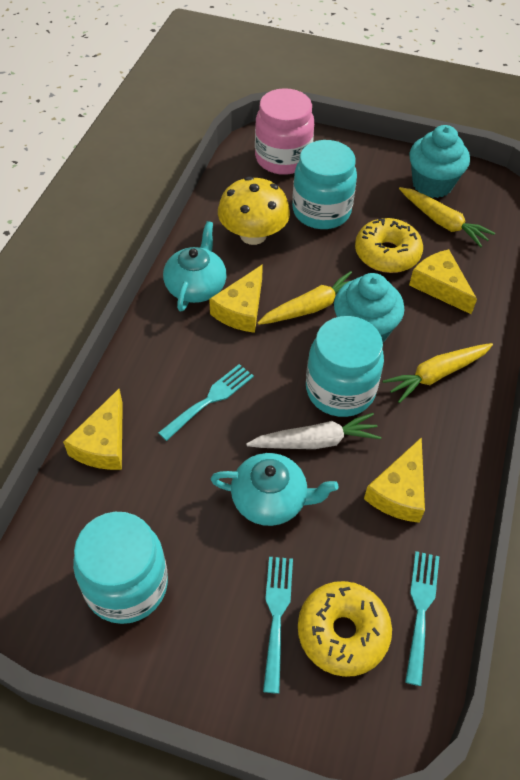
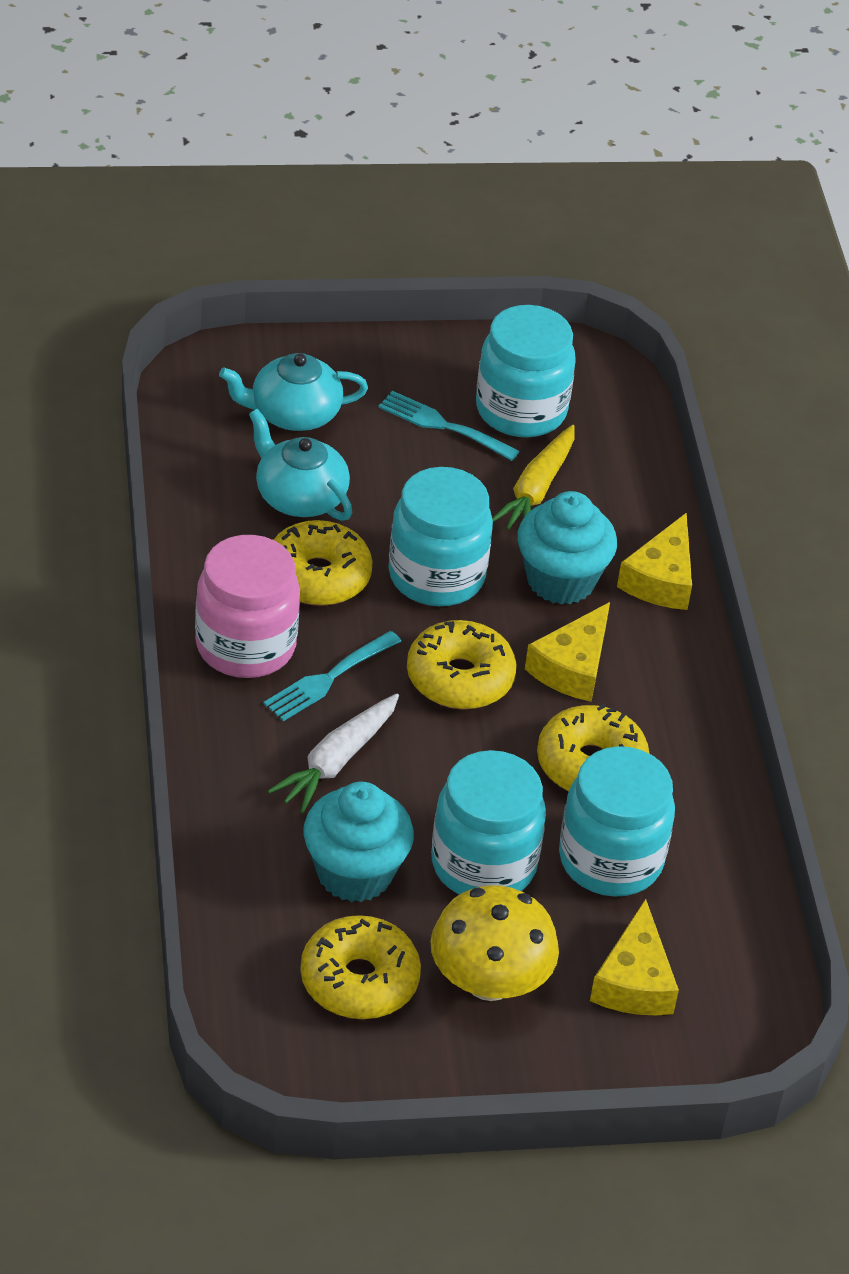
turquoise fork: [158,364,254,441] [263,557,293,694] [405,551,440,686] = 3 -> [263,631,402,721] [378,391,519,461] = 2
turquoise jar: [73,512,168,624] [292,140,357,229] [306,316,384,417] = 3 -> [388,467,493,606] [431,750,546,895] [476,305,576,437] [559,746,675,897] = 4
yellow carrot: [258,271,352,325] [383,343,493,403] [399,187,495,247] = 3 -> [492,425,575,530] = 1
yellow cheese: [63,389,123,470] [209,264,263,333] [364,437,425,523] [409,249,477,314] = 4 -> [525,602,610,702] [590,899,679,1015] [617,513,692,610] = 3
yellow donut: [298,581,392,677] [355,218,423,273] = 2 -> [274,520,373,606] [300,915,421,1019] [407,620,517,709] [537,704,650,791] = 4

